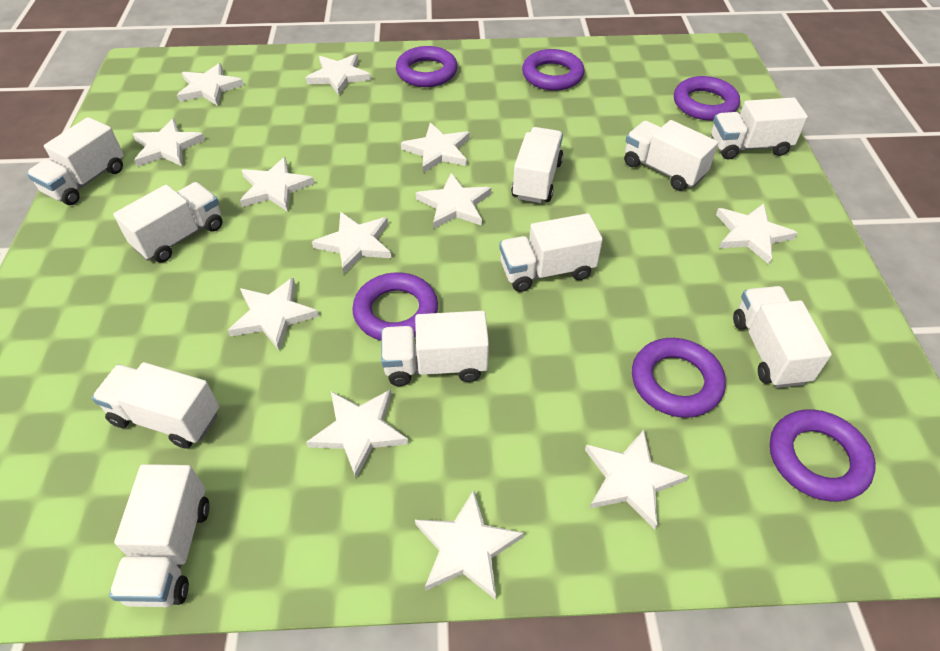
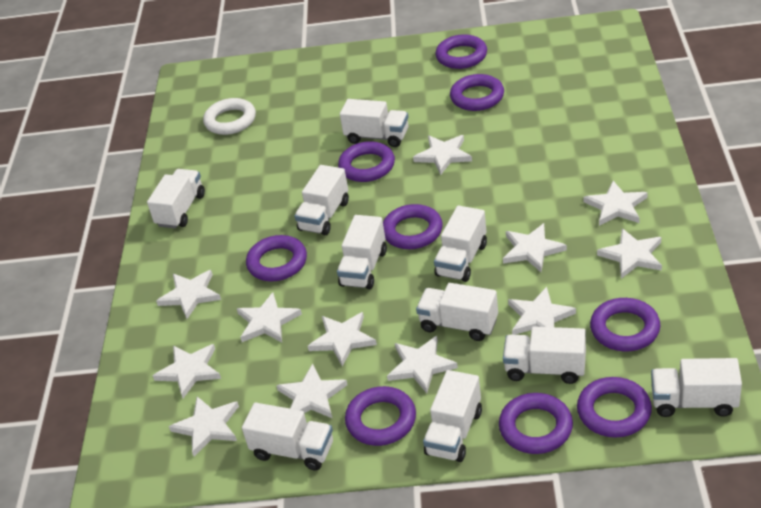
purple ring: [352,272,438,341] [396,46,458,87] [522,49,584,91] [632,338,726,418] [674,76,740,121] [770,409,876,502] = 6 -> [246,235,307,281] [338,141,395,182] [345,386,416,446] [383,204,443,249] [435,34,487,69] [450,74,504,111] [499,393,573,454] [577,377,652,438] [590,298,661,351] = 9
white ring: none = 0 -> [203,98,256,135] = 1

